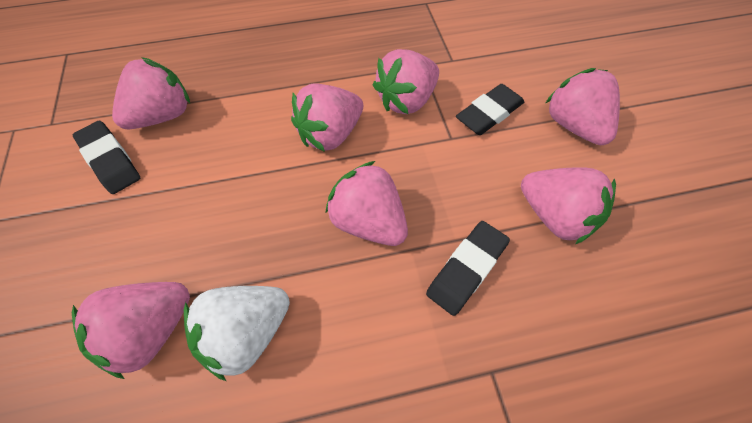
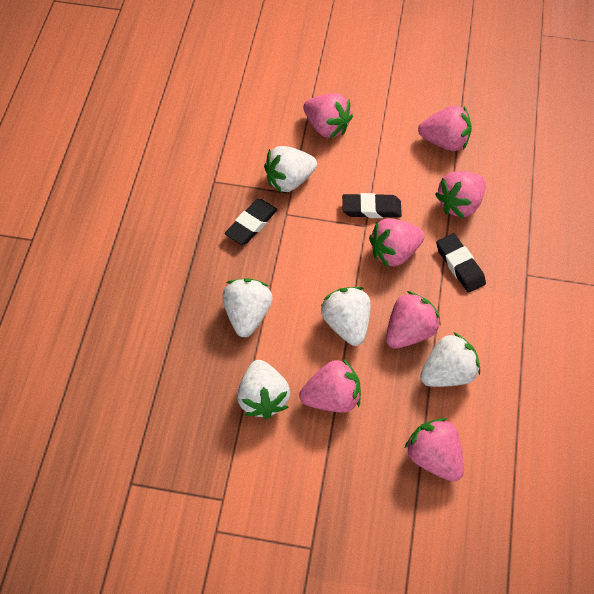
white strawberry: [184,286,290,381] = 1 -> [222,278,273,337] [237,360,290,419] [264,146,317,193] [321,287,370,346] [420,332,480,387] = 5

